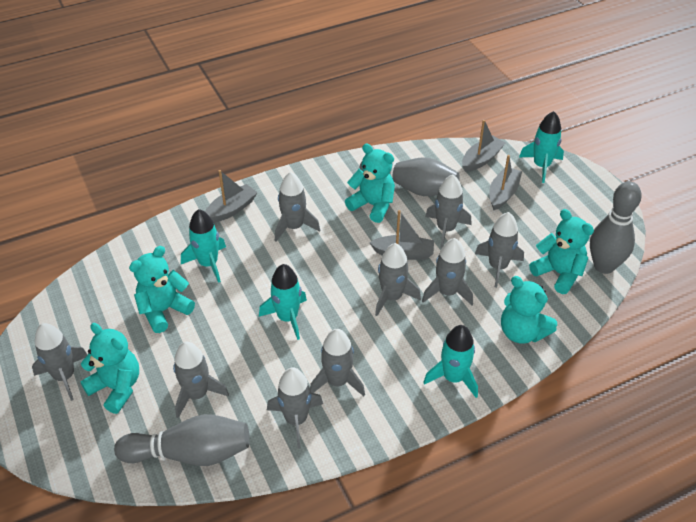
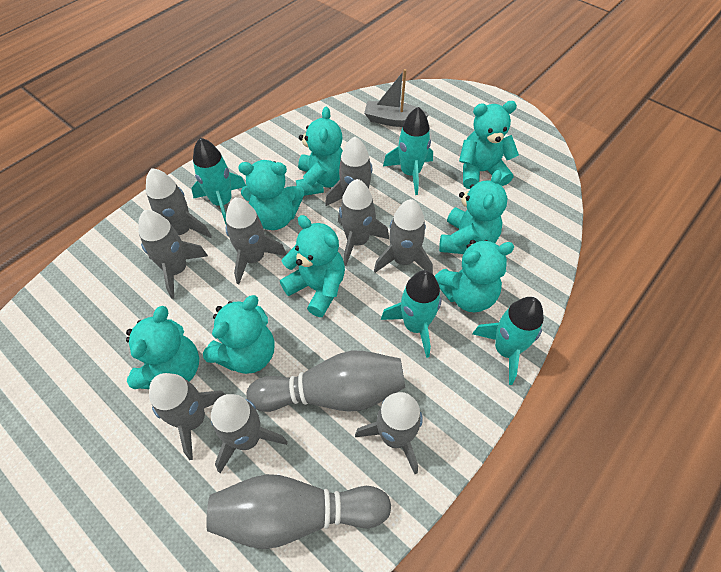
grey boat: [205,170,258,223] [369,210,434,260] [462,120,505,172] [489,155,522,210] = 4 -> [364,69,429,127] = 1
grey bowling pin: [114,414,250,466] [359,157,460,196] [590,181,642,274] = 3 -> [206,474,391,549] [246,351,405,412] = 2
turquoise teddy bear: [80,323,139,414] [129,246,195,333] [345,143,395,223] [501,276,557,344] [529,209,594,294] = 5 -> [126,306,199,389] [203,295,275,374] [238,160,304,230] [280,215,345,317] [296,107,343,196] [435,240,514,312] [439,170,507,254] [459,101,519,189] = 8

